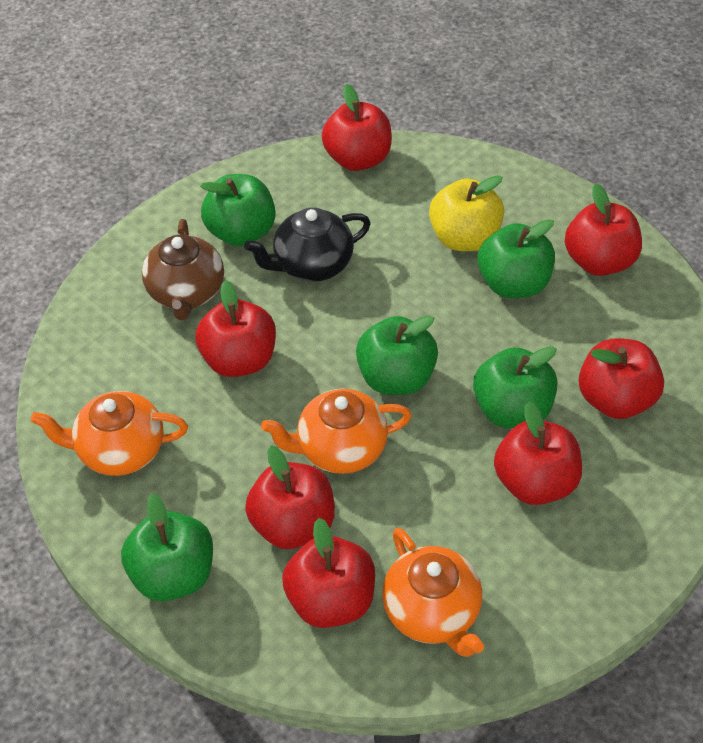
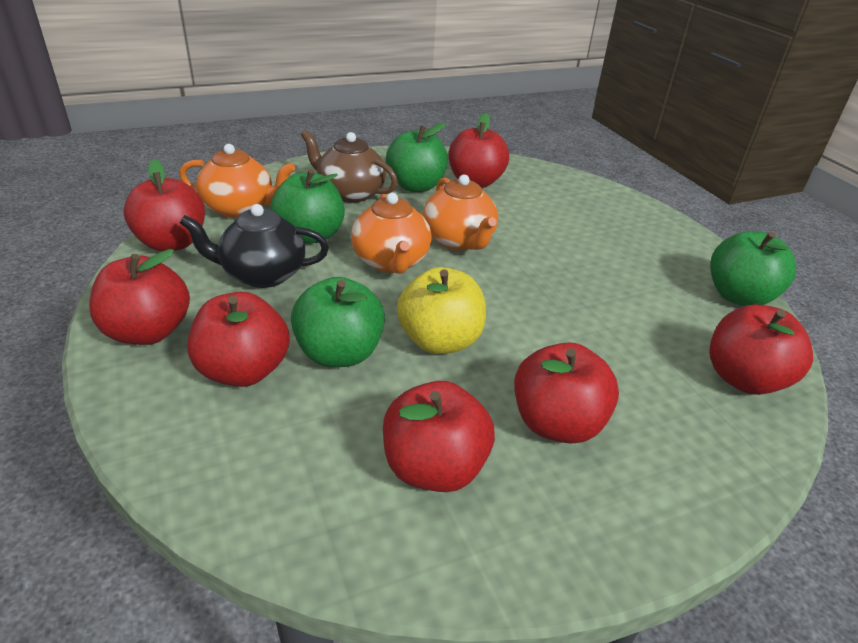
green apple: [121,493,213,601] [201,174,276,246] [356,315,438,395] [473,346,557,428] [478,219,555,298] = 5 -> [270,169,345,244] [291,277,385,367] [386,122,448,192] [710,231,796,306] = 4

